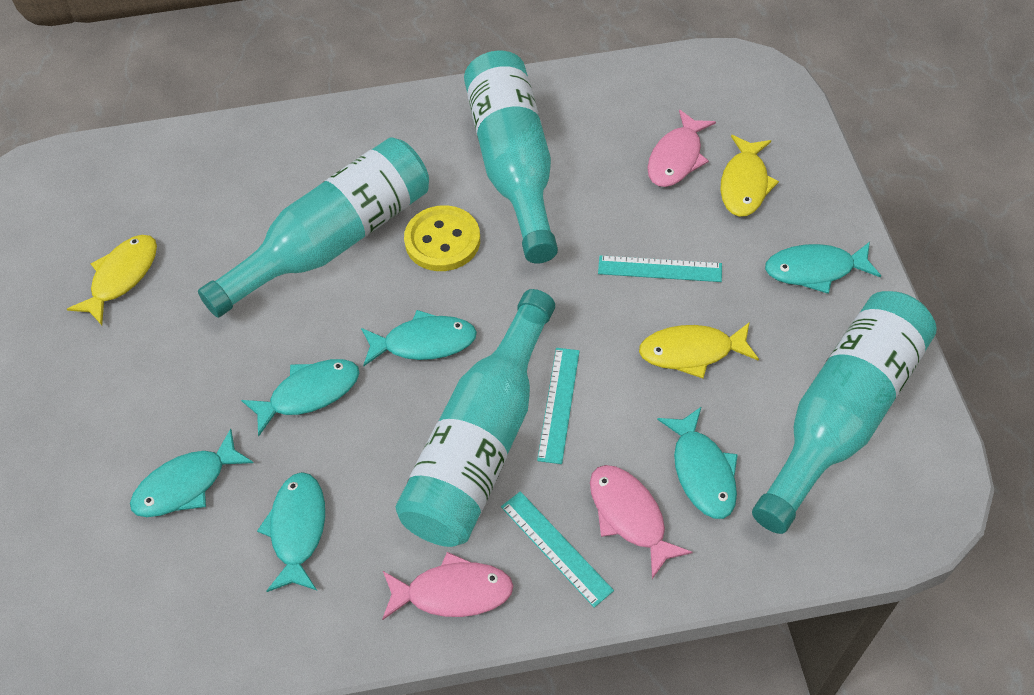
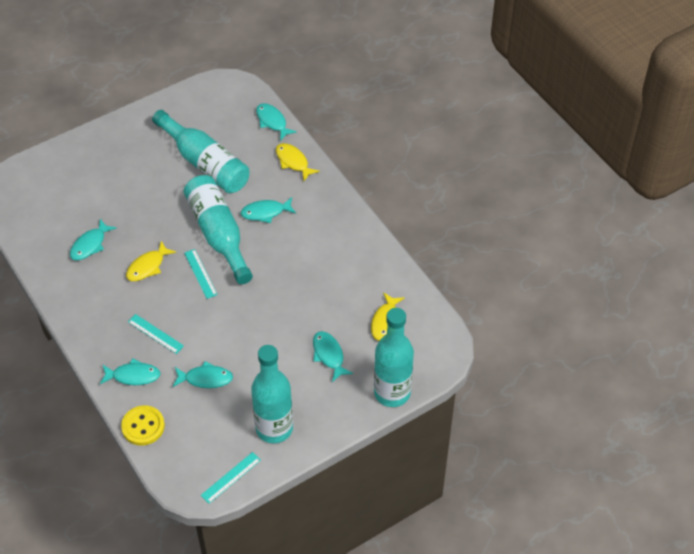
pink fish: [382,552,514,620] [590,465,693,579] [647,110,716,187] = 3 -> none = 0

